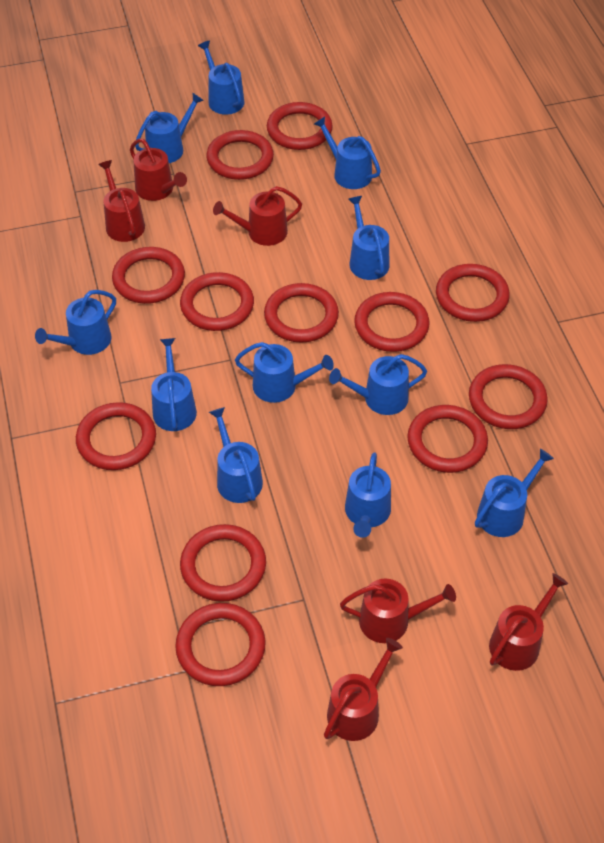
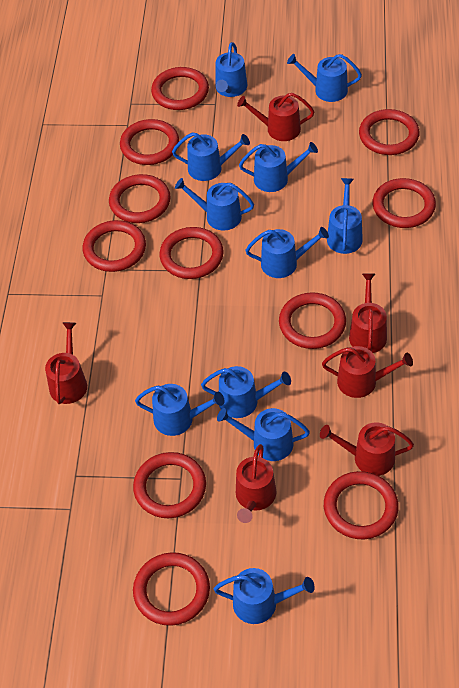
red ring: [76,402,156,470] [112,247,185,304] [175,603,266,686] [180,272,254,331] [180,524,266,602] [206,130,274,180] [264,283,339,343] [267,102,333,150] [354,292,429,352] [407,405,488,473] [436,264,510,322] [469,364,548,429] = 12 -> [83,220,146,272] [109,174,171,223] [120,119,179,165] [133,452,206,518] [133,552,210,626] [151,67,209,110] [159,227,224,279] [279,292,346,349] [324,471,399,539] [359,109,420,155] [372,178,436,228] = 11

